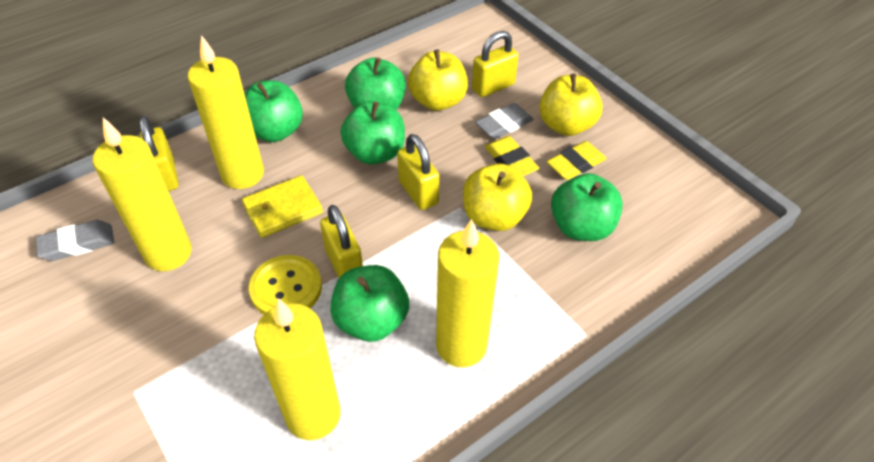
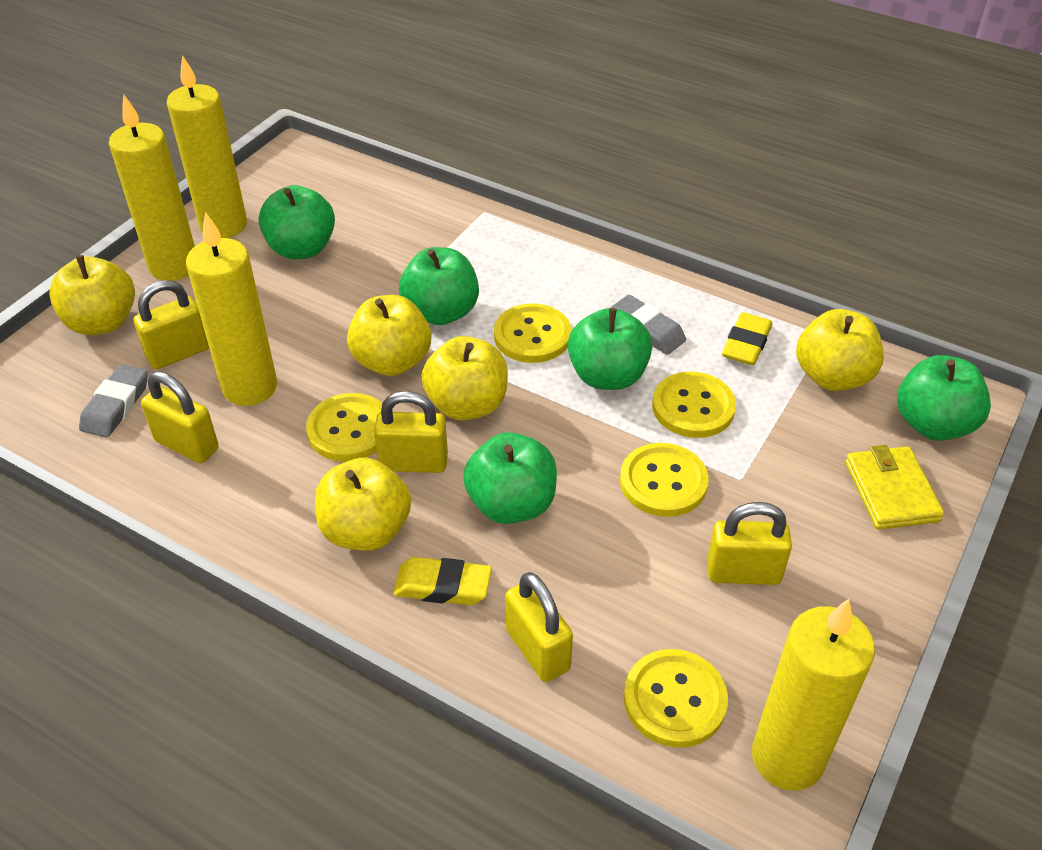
yellow apple: [408,49,468,111] [463,163,532,231] [539,74,603,136] = 3 -> [49,255,135,335] [315,458,411,551] [347,295,431,376] [422,336,508,420] [796,309,884,391] = 5
yellow button: [249,255,322,314] = 1 -> [306,393,382,462] [494,304,571,363] [620,443,709,517] [624,649,728,748] [652,372,736,438] = 5
yellow padlock: [139,116,178,191] [320,205,363,278] [397,134,439,210] [472,31,519,97] = 4 -> [133,280,209,369] [141,371,219,463] [374,391,448,473] [505,572,573,682] [707,502,792,585] = 5

